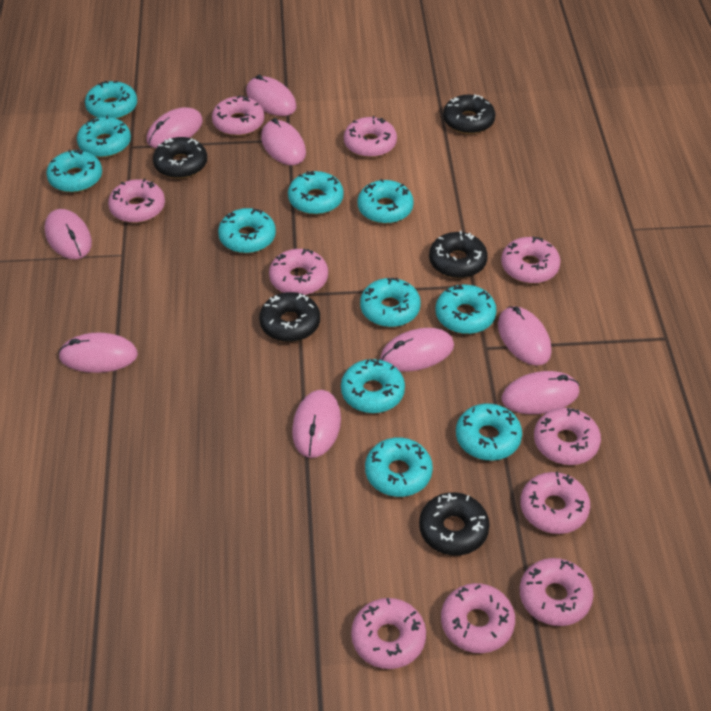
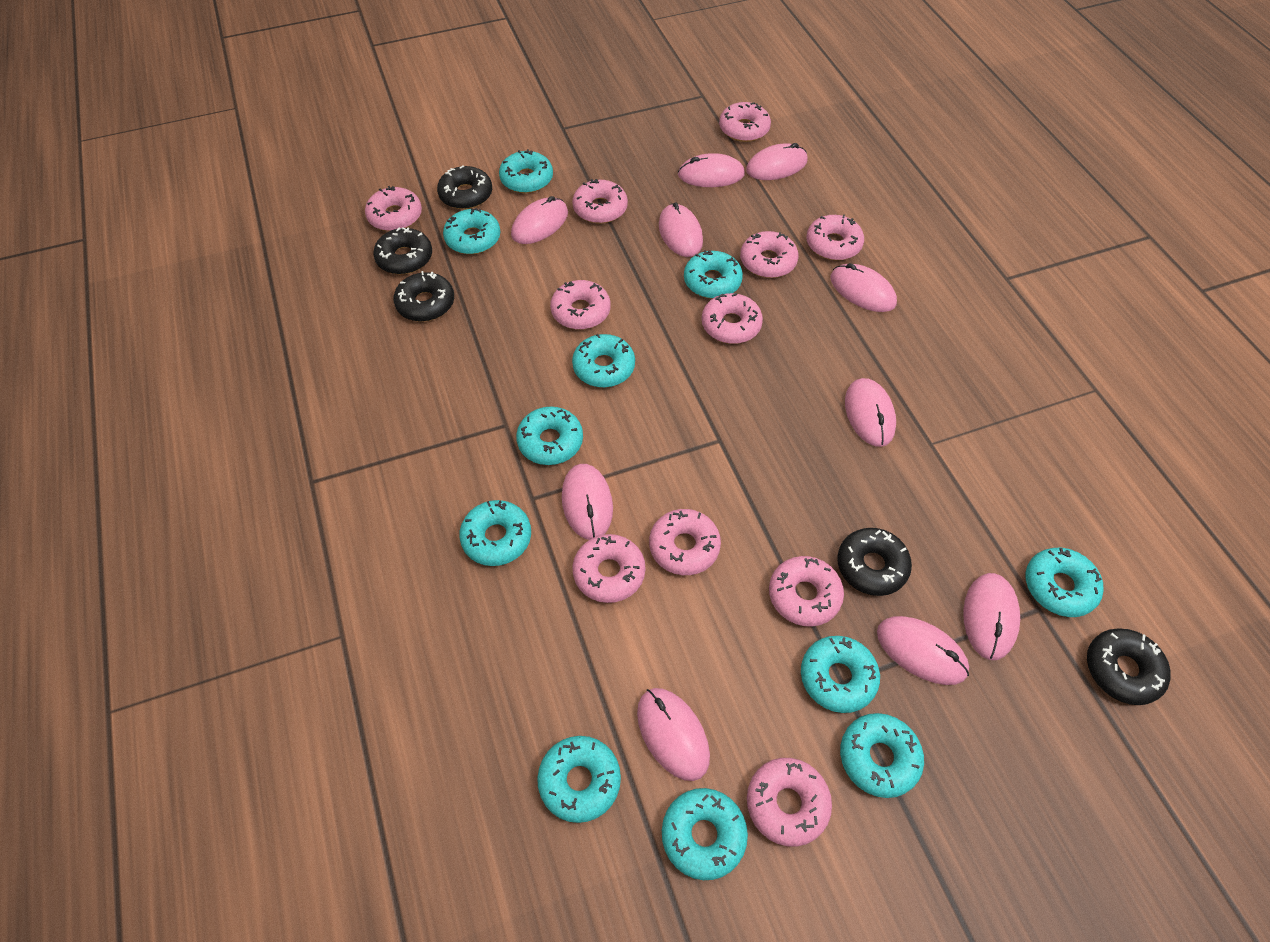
pink donut: [108,179,165,223] [212,96,264,136] [269,249,328,295] [344,116,397,158] [351,598,426,669] [441,583,515,653] [501,237,560,284] [520,472,590,534] [520,558,594,626] [534,408,601,465] = 10 -> [365,186,422,231] [550,280,611,330] [572,179,628,224] [572,534,646,603] [649,509,721,575] [702,293,763,344] [719,102,771,142] [740,231,799,278] [747,758,832,847] [769,556,844,627] [806,214,864,260] = 11
pink mouse: [45,209,92,259] [58,332,138,373] [147,107,203,148] [246,75,297,116] [261,118,306,165] [292,390,341,458] [380,328,454,372] [498,306,552,366] [501,371,579,414] = 9 -> [511,196,568,244] [562,464,613,540] [637,688,710,781] [659,203,703,257] [678,153,745,187] [746,143,808,180] [831,263,897,312] [845,378,896,447] [877,616,969,685] [963,573,1020,660] = 10

